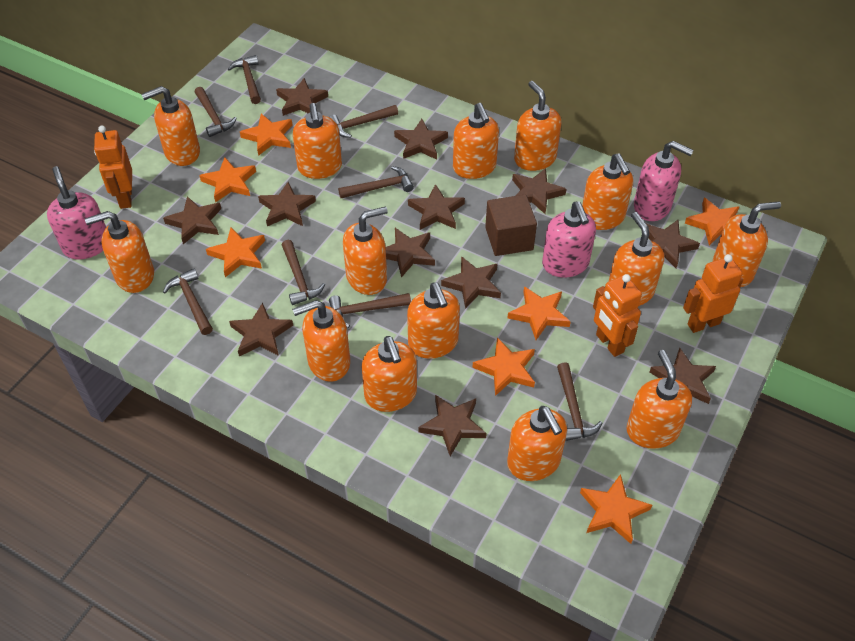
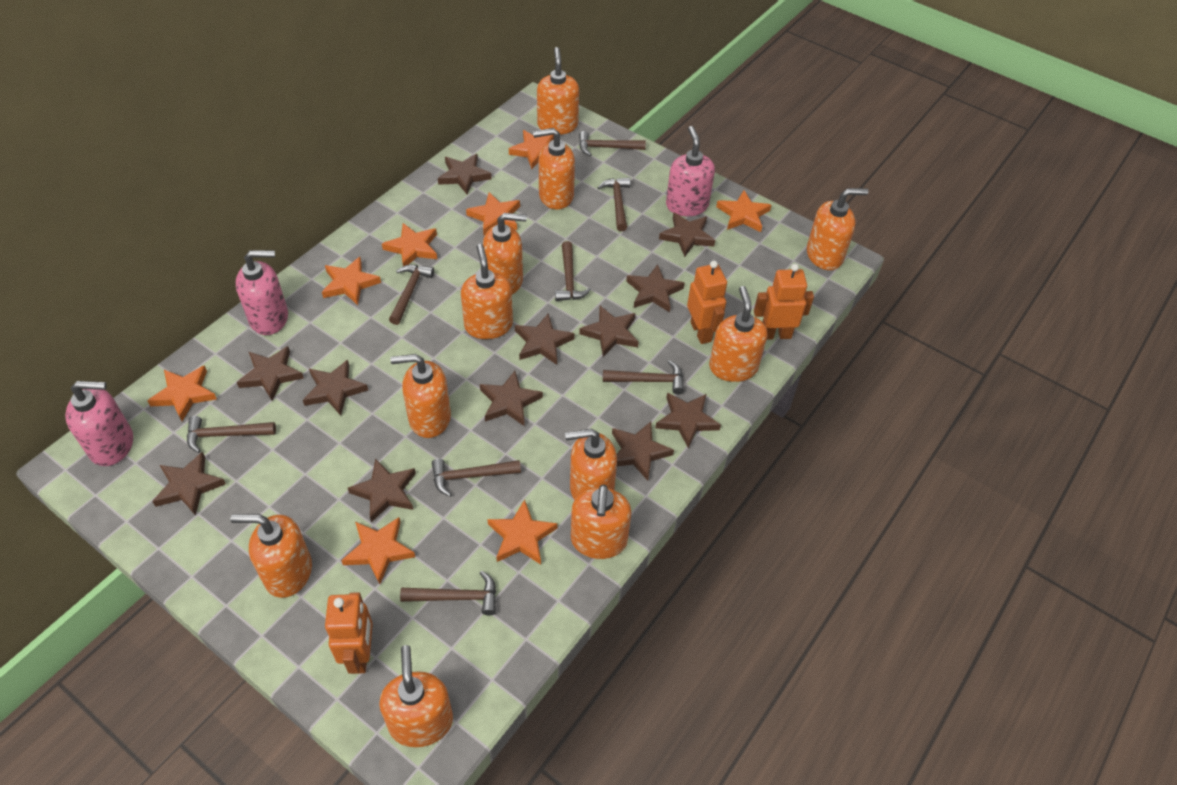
brown cube: [485,195,537,256] = 1 -> none = 0
orange soap dispenser: [85,211,154,293] [141,86,200,166] [292,300,350,382] [293,103,342,179] [343,207,388,295] [362,336,417,412] [407,282,460,359] [453,103,499,179] [507,406,567,481] [514,81,561,171] [582,154,633,230] [609,212,664,306] [627,350,692,449] [713,202,781,287] = 14 -> [230,514,312,598] [379,645,453,747] [390,354,451,438] [461,244,513,339] [483,213,527,294] [533,128,575,210] [537,47,579,135] [565,429,617,500] [571,484,631,559] [709,286,767,382] [807,188,869,270] = 11
orange star: [199,157,256,202] [206,228,265,277] [240,114,292,156] [473,337,535,396] [508,286,571,340] [580,474,652,544] [685,198,739,246] = 7 -> [147,365,217,421] [322,257,381,305] [341,517,415,584] [382,223,437,266] [466,192,520,235] [487,500,557,564] [509,130,554,169] [716,190,771,232] = 8

